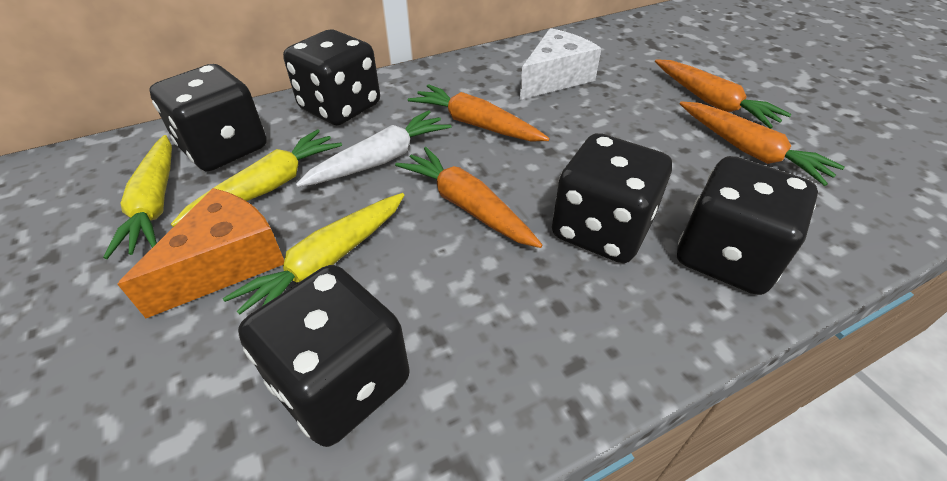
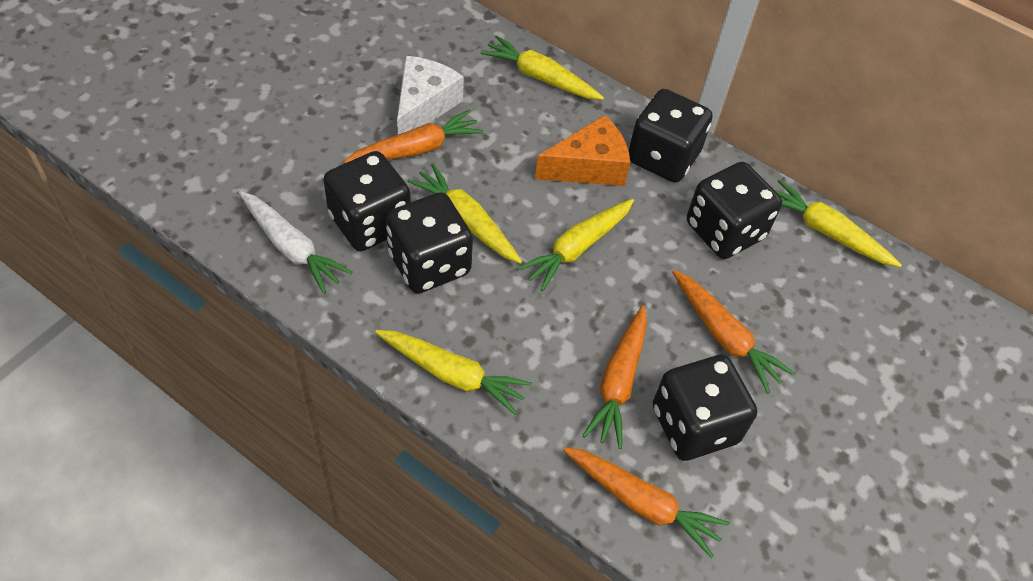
yellow carrot: [103,135,172,259] [171,129,342,227] [223,193,404,314] = 3 -> [375,330,532,415] [407,164,522,264] [481,35,604,100] [517,199,634,291] [775,180,902,267] = 5

